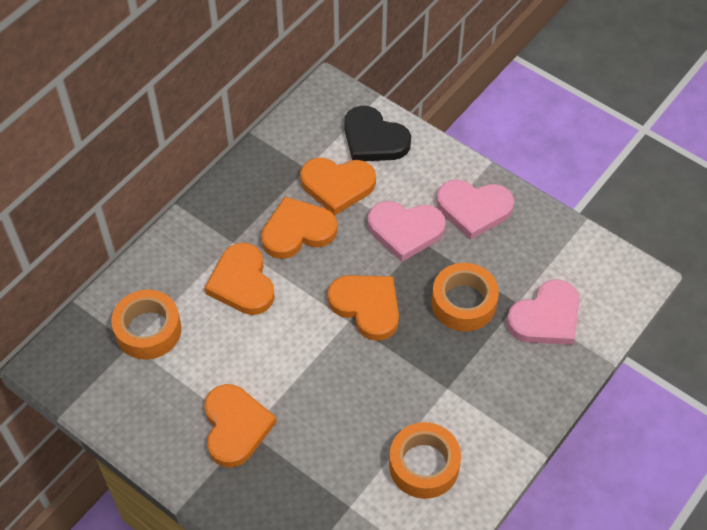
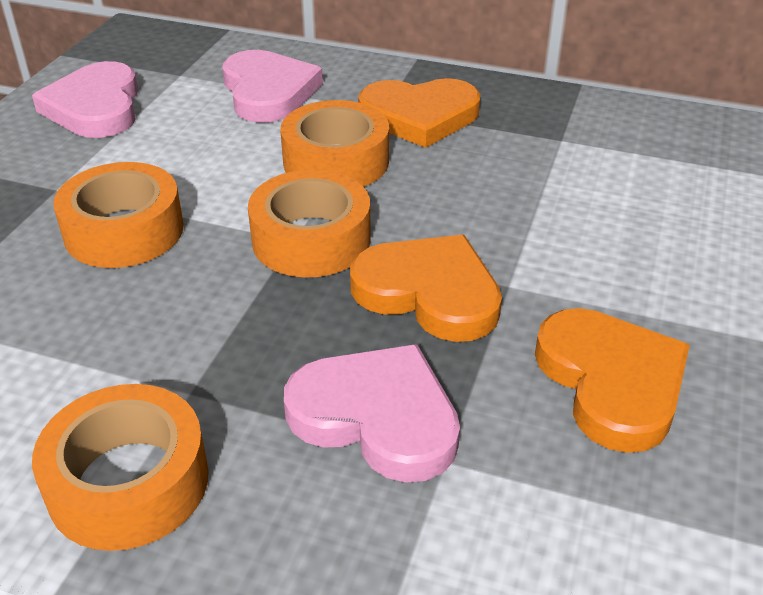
black heart: [344,106,411,161] = 1 -> none = 0
orange heart: [204,384,276,467] [205,242,275,315] [261,197,338,259] [300,158,376,216] [328,275,399,341] = 5 -> [350,235,502,342] [358,78,480,148] [535,308,690,453] = 3
orange tape: [111,290,181,360] [389,422,461,499] [432,263,499,331] = 3 -> [32,384,209,551] [53,162,184,268] [248,170,371,278] [280,100,389,187] = 4

